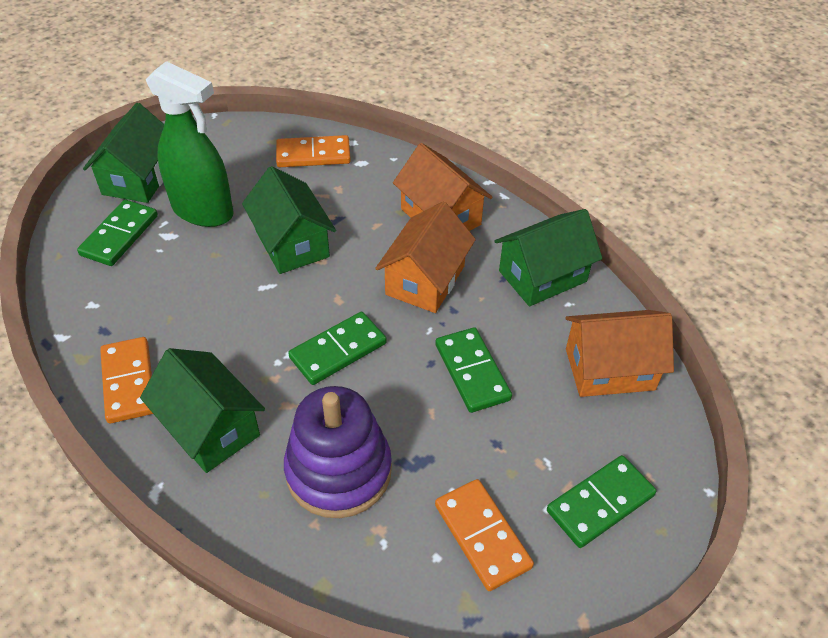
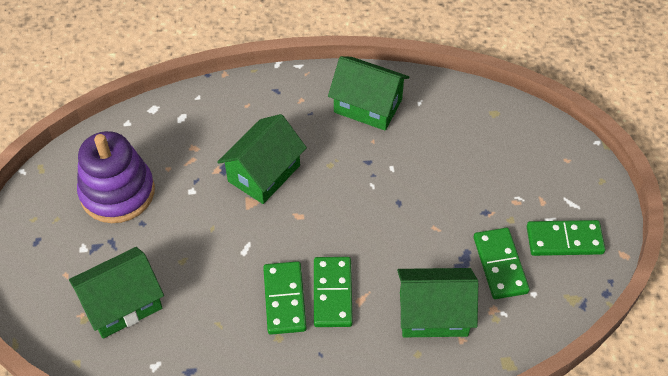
green spray bottle: [146,61,234,227] = 1 -> none = 0
orange domino: [100,337,153,423] [276,135,351,167] [435,479,534,591] = 3 -> none = 0
orange house: [375,202,476,313] [393,143,492,231] [565,310,674,397] = 3 -> none = 0

